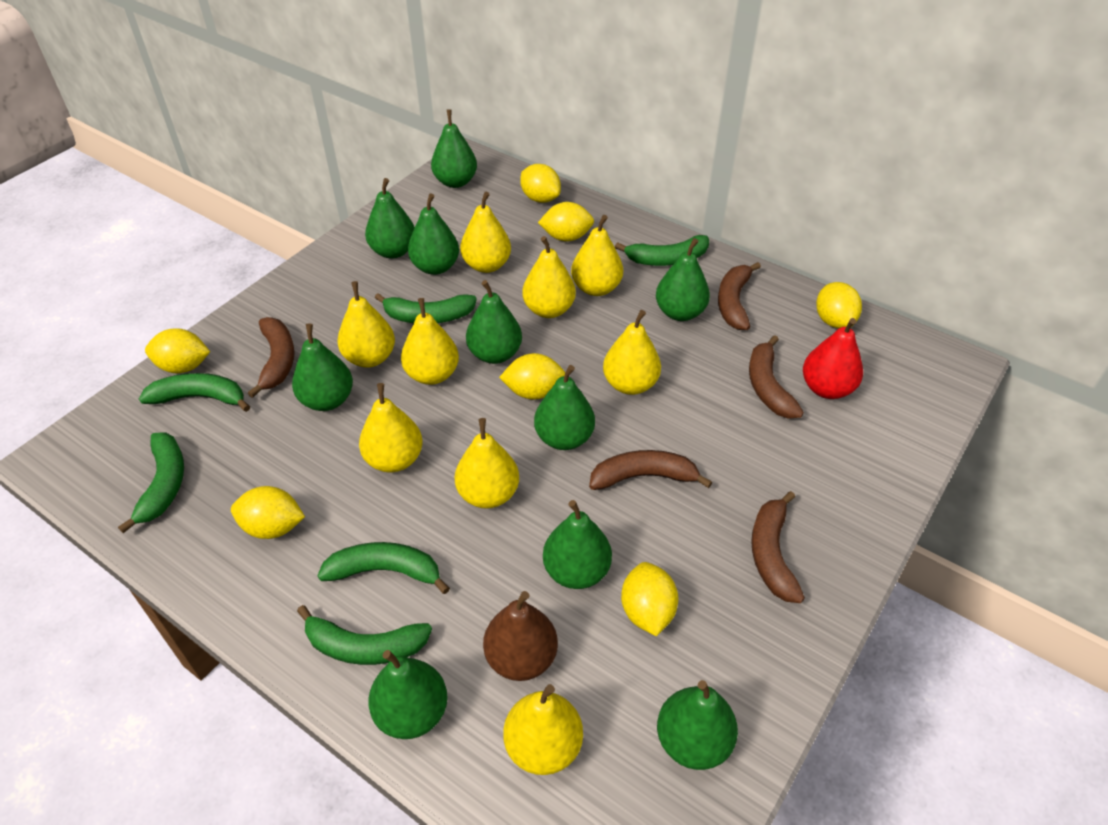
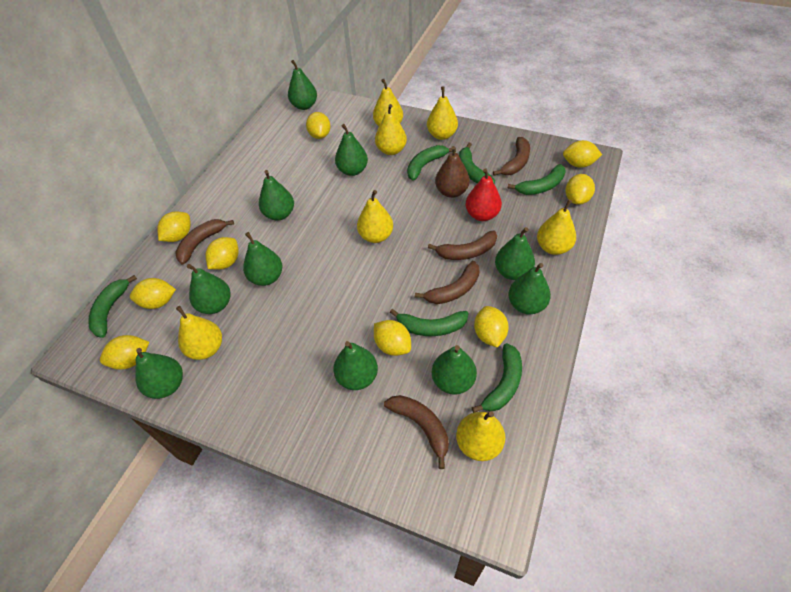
yellow lemon: [145,328,210,373] [231,486,305,539] [499,353,565,400] [520,164,561,203] [538,202,594,242] [621,562,678,636] [816,282,862,329] = 7 -> [100,335,149,370] [130,278,176,309] [157,211,191,242] [205,237,239,270] [306,112,331,139] [374,320,411,356] [474,306,509,348] [563,140,602,168] [565,174,595,205] = 9
yellow pear: [337,281,395,368] [359,383,423,472] [401,298,459,385] [455,418,519,509] [460,192,511,273] [503,684,583,775] [522,236,576,318] [571,215,623,296] [603,310,661,395] = 9 -> [176,306,222,360] [357,190,393,243] [373,79,403,126] [375,104,407,155] [427,86,458,140] [456,411,505,461] [537,199,576,255] = 7

